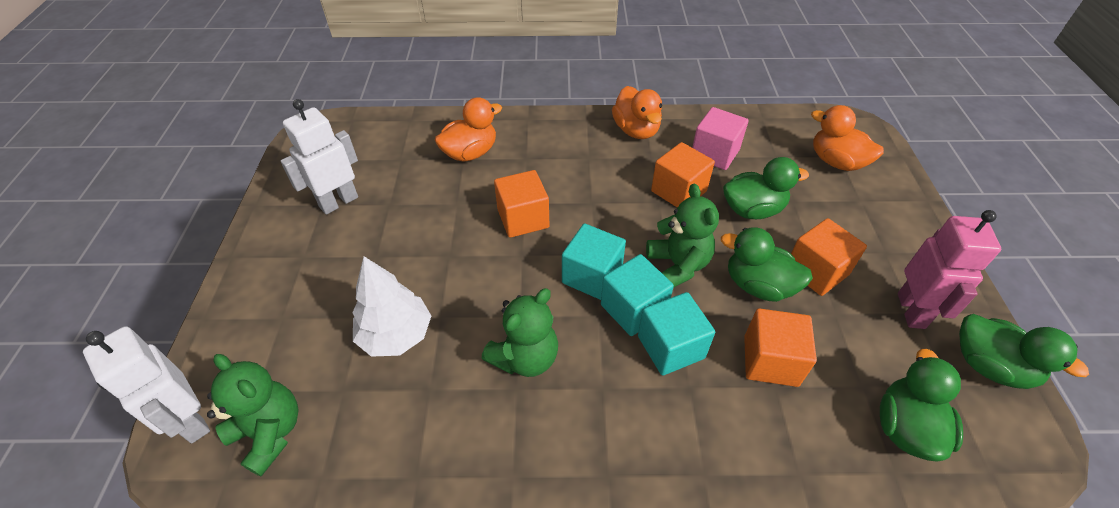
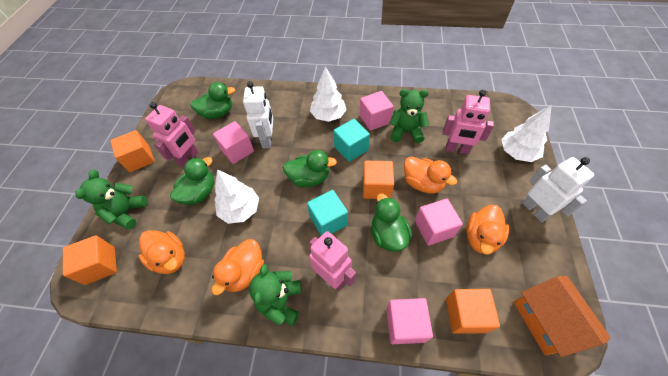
orange duck: [435,97,502,162] [612,86,662,139] [811,105,884,171] = 3 -> [138,230,185,274] [212,239,264,295] [404,156,457,194] [466,205,509,255] = 4
orange house: none = 0 -> [513,276,611,357] = 1
pink cube: [692,107,749,170] = 1 -> [213,121,254,164] [359,91,394,131] [386,298,433,344] [415,199,463,246] = 4
pink robot: [898,210,1001,329] = 1 -> [145,102,198,167] [309,231,356,290] [443,90,494,154] = 3
turquoise cube: [562,224,626,300] [601,254,674,336] [638,292,715,376] = 3 -> [307,190,348,236] [333,119,370,162] = 2
white tree: [352,256,431,357] = 1 -> [215,169,259,224] [310,66,347,122] [501,105,552,162] = 3

